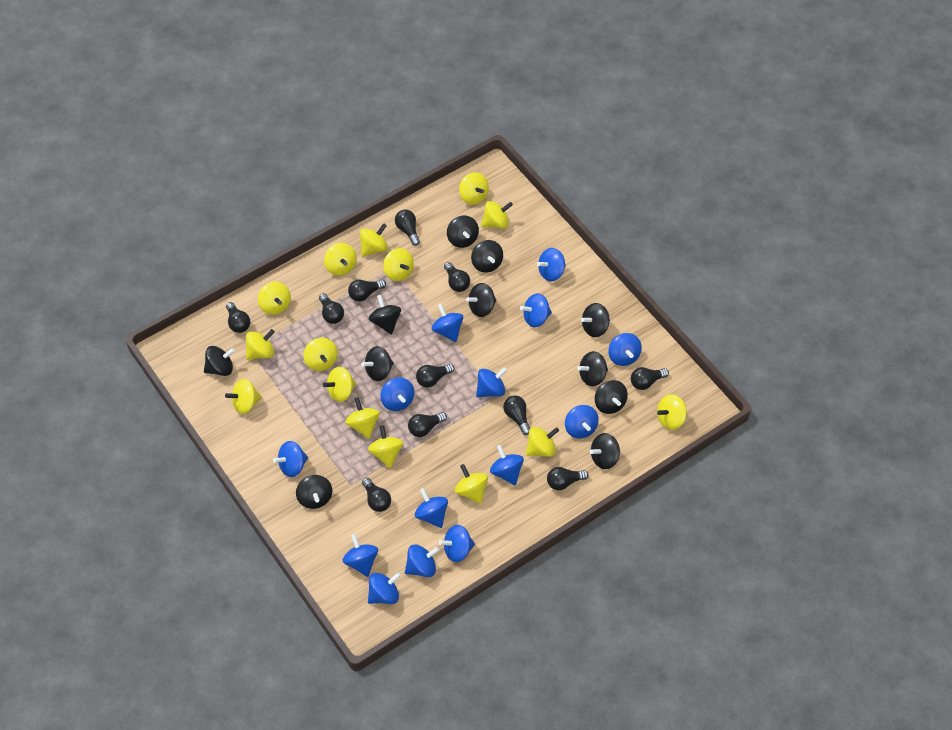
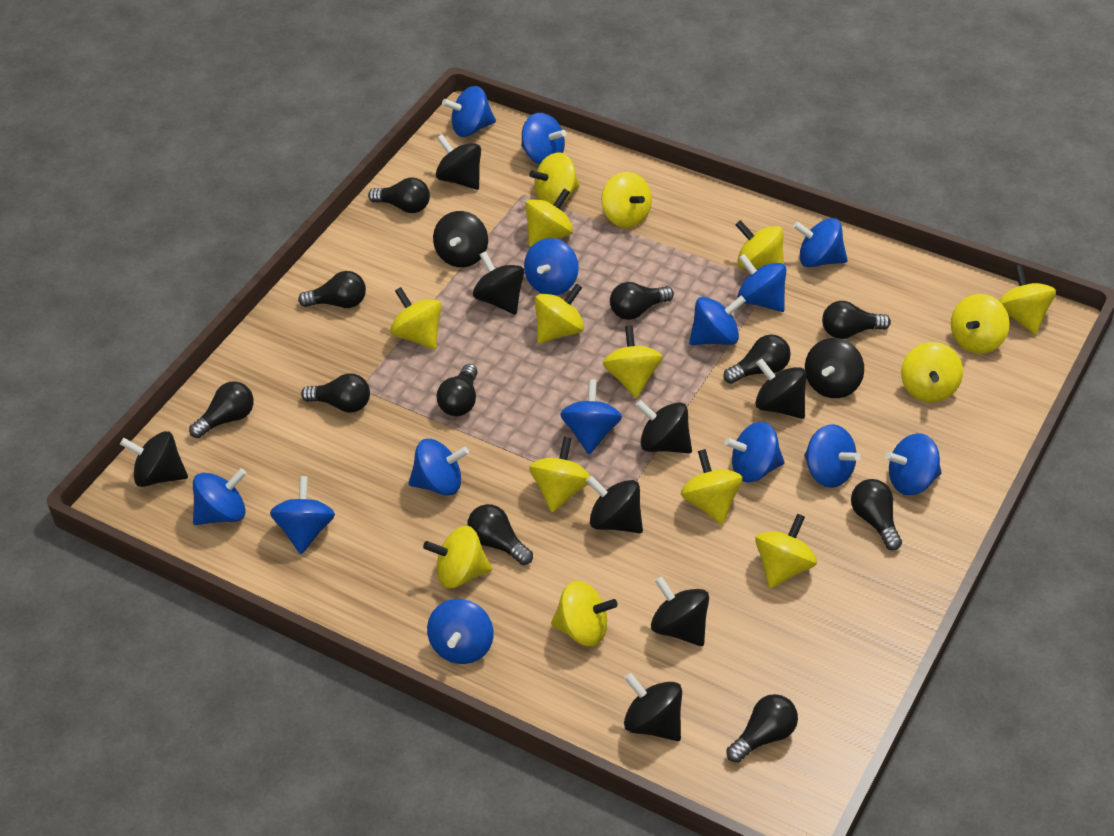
black spinning top: [204,346,235,376] [296,475,332,509] [361,346,394,381] [369,295,401,335] [447,215,479,248] [466,283,497,317] [471,240,503,273] [577,351,608,386] [581,303,610,337] [590,433,620,469] [595,380,628,414] = 11 -> [120,431,188,487] [433,211,488,267] [436,134,481,190] [473,251,524,315] [586,475,643,533] [624,673,682,741] [635,400,692,453] [651,576,709,646] [755,359,807,419] [805,338,864,398] = 10

